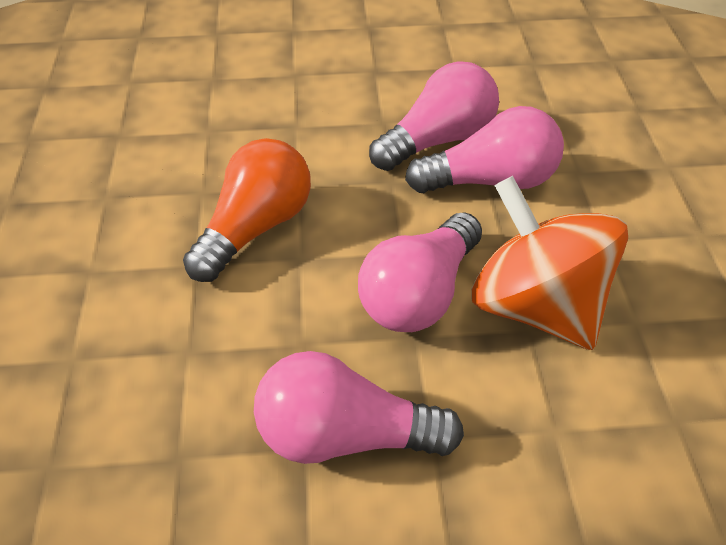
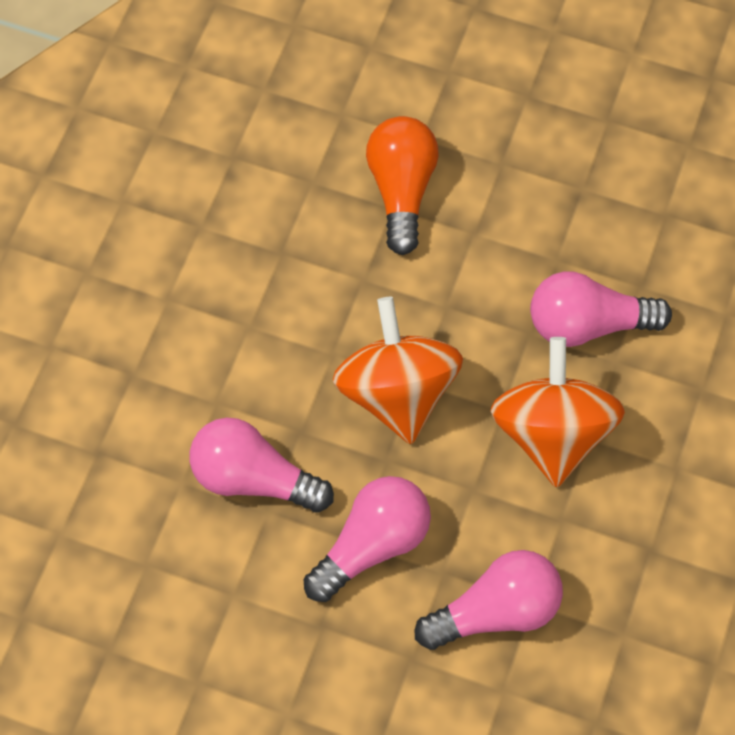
orange spinning top: [471,176,628,350] = 1 -> [333,297,463,444] [491,337,625,488] = 2

